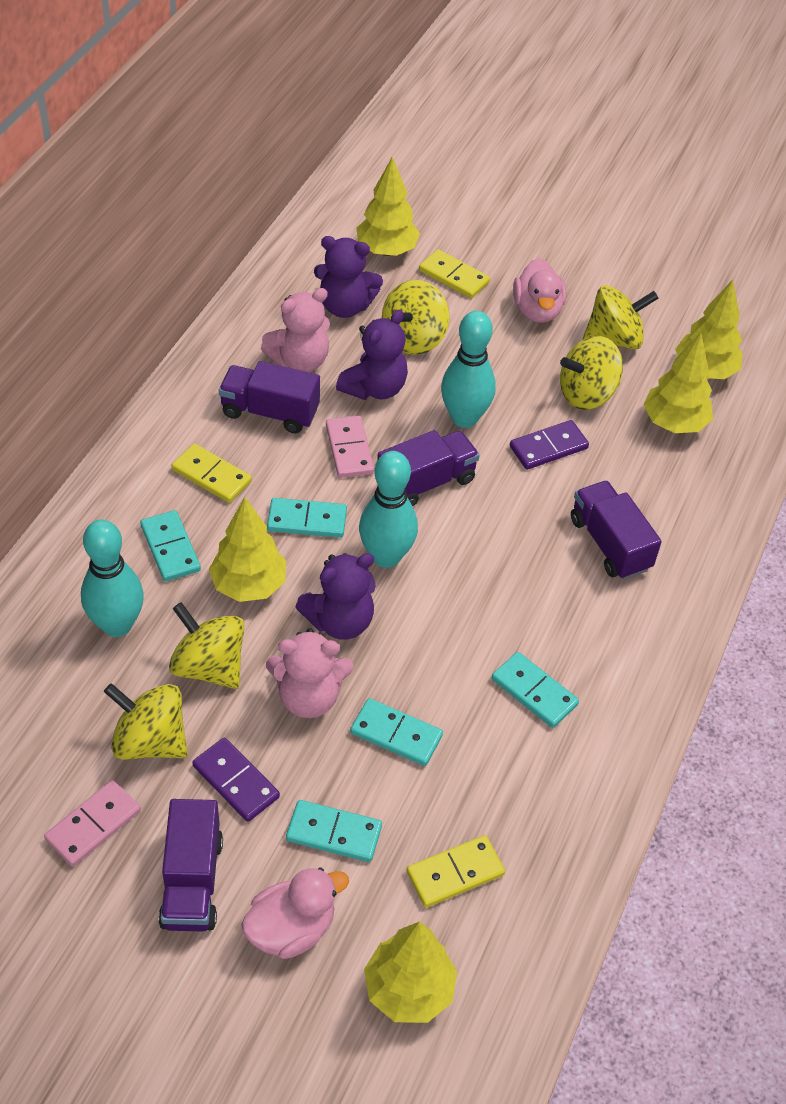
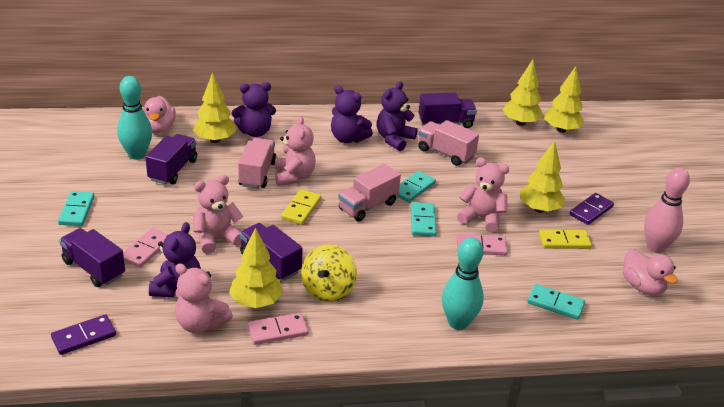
pink bowling pin: none = 0 -> [644,167,690,253] = 1
pink domino: [44,780,141,867] [326,416,374,478] = 2 -> [123,228,169,268] [248,313,308,345] [456,233,508,256] = 3
pink teddy bear: [261,288,330,372] [266,628,353,718] = 2 -> [175,263,233,333] [193,175,243,254] [274,116,316,186] [457,157,509,233] = 4
pink truck: none = 0 -> [238,138,276,189] [338,164,401,221] [418,120,479,166] = 3
purple teddy bear: [296,553,376,640] [314,236,383,318] [336,310,408,400] = 3 -> [149,222,201,297] [232,82,276,137] [331,85,373,143] [377,81,418,151] = 4
turquoise bowling pin: [81,520,144,637] [359,451,418,568] [441,311,496,428] = 3 -> [117,76,152,160] [442,237,484,330] = 2
turquoise domino: [140,510,201,581] [267,498,347,538] [286,800,382,862] [350,698,443,766] [492,652,579,728] = 5 -> [58,191,95,226] [396,171,436,202] [411,202,437,237] [527,284,585,320] = 4
yellow domino: [171,443,252,503] [406,835,505,908] [419,249,490,299] = 3 -> [281,189,321,225] [539,229,592,249] = 2
yellow spinning top: [104,683,188,760] [169,602,245,689] [382,280,450,355] [560,336,623,410] [583,285,659,349] = 5 -> [301,244,357,302] = 1

